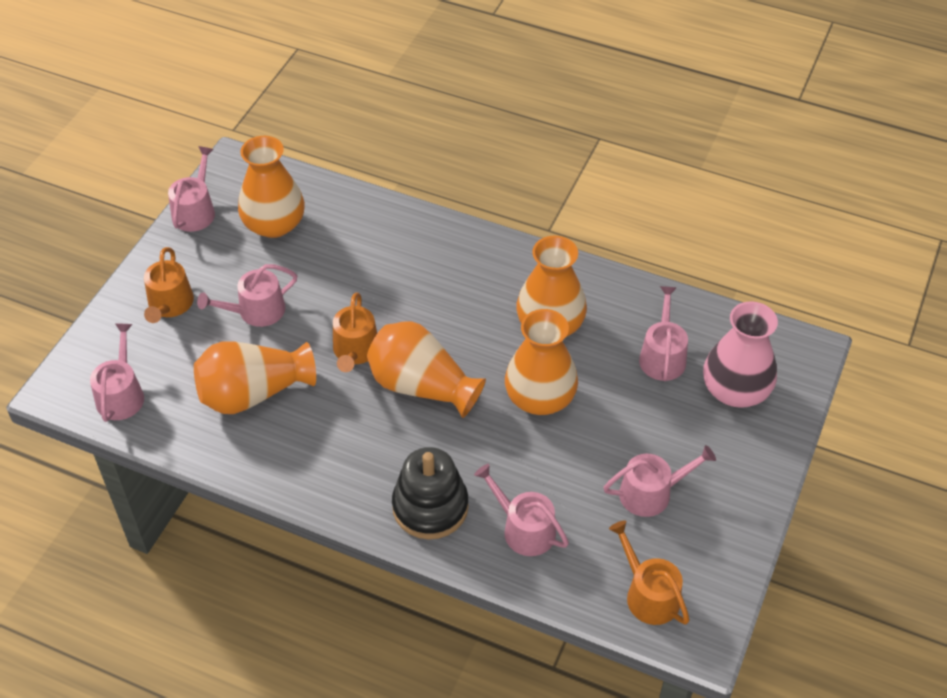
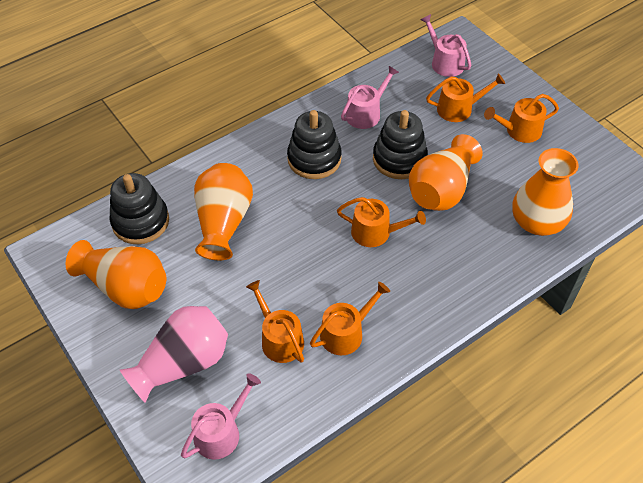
black stacking toy: [392,447,469,540] = 1 -> [110,173,169,244] [287,110,342,179] [373,110,428,179] = 3
orange vase: [194,341,316,414] [238,136,305,238] [367,321,486,418] [505,309,578,415] [516,236,587,337] = 5 -> [66,240,166,309] [194,163,253,260] [409,134,483,211] [512,148,578,236] = 4
orange watering can: [144,247,194,323] [333,292,377,372] [609,520,690,625] = 3 -> [246,280,304,363] [310,282,390,355] [337,197,426,247] [426,73,505,122] [484,94,559,143] = 5
pink watering can: [90,323,144,422] [168,146,215,232] [197,264,297,327] [474,464,569,556] [603,445,716,517] [639,286,688,381] = 6 -> [181,373,261,459] [341,66,399,129] [421,14,471,77] = 3

